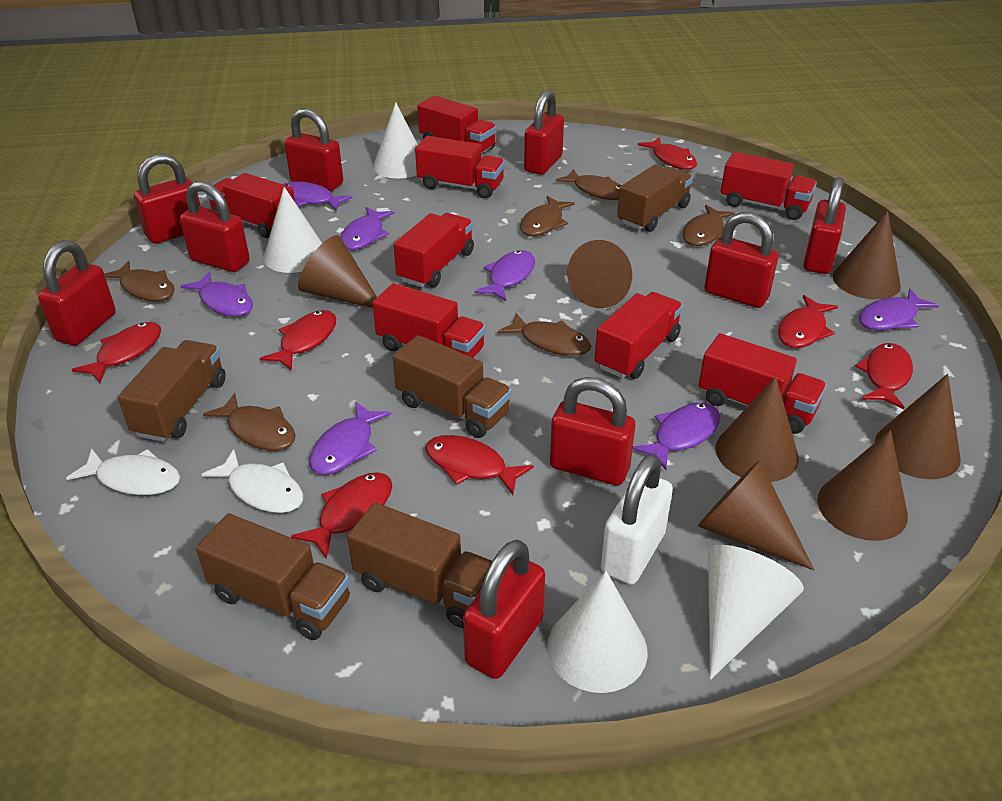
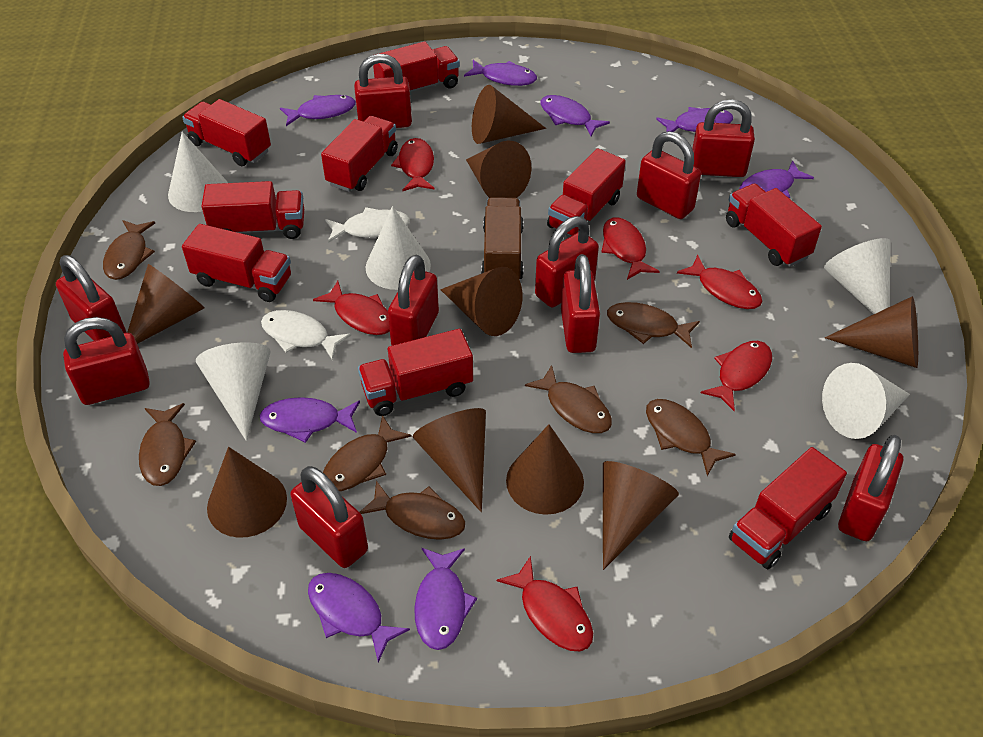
brown cone: [298,235,377,308] [567,240,632,308] [698,460,814,570] [715,376,799,482] [817,430,908,541] [833,211,901,299] [875,374,961,479] = 7 -> [127,264,204,344] [207,447,287,538] [413,408,486,512] [440,267,522,336] [466,141,531,198] [472,85,546,144] [506,424,584,515] [603,461,679,570] [825,296,918,368] = 9
brown fish: [104,261,175,301] [203,393,296,451] [497,313,591,356] [520,196,575,236] [556,169,622,200] [682,205,735,246] = 6 -> [103,220,155,280] [139,403,196,486] [323,415,412,491] [360,481,465,540] [525,365,612,433] [607,302,700,348] [646,399,736,476] = 7
brown truck: [118,340,226,442] [196,513,350,640] [347,502,492,628] [393,335,512,438] [617,165,693,232] = 5 -> [481,197,524,279] = 1
purple fish: [180,272,253,316] [283,181,353,211] [309,401,391,475] [341,207,395,250] [474,250,535,301] [633,403,721,470] [859,289,939,330] = 7 -> [260,397,360,443] [280,95,356,126] [308,573,410,663] [414,548,477,650] [464,60,537,86] [540,95,610,136] [656,107,733,132] [740,160,814,198] = 8
red fish: [71,322,161,383] [260,310,336,371] [291,472,392,559] [425,435,534,495] [638,137,697,170] [778,295,838,348] [855,343,913,409] = 7 -> [313,281,390,335] [391,138,435,191] [497,556,593,651] [601,218,660,280] [677,255,762,309] [701,341,772,411] = 6
red padlock: [38,240,116,345] [134,154,200,244] [180,181,250,272] [284,108,343,191] [463,539,545,679] [524,90,564,175] [550,377,635,486] [704,212,778,308] [803,177,846,274] = 9 -> [56,255,127,341] [63,317,150,405] [290,466,368,568] [354,54,412,128] [388,255,439,346] [535,216,599,307] [561,254,600,353] [637,131,701,219] [692,99,755,177] [838,435,903,541] = 10
red truck: [206,173,295,238] [372,283,486,358] [394,213,474,287] [415,136,505,198] [417,96,497,153] [594,292,683,379] [698,333,827,434] [721,152,817,220] = 8 -> [182,99,271,166] [182,224,291,302] [201,181,304,239] [321,116,398,192] [358,329,473,416] [373,42,460,92] [547,148,626,236] [726,184,822,267] [729,447,847,569] = 9
white cone: [264,187,322,273] [373,102,418,178] [547,571,648,693] [708,545,804,680] = 4 -> [168,132,228,212] [196,342,271,441] [366,206,431,290] [822,363,910,439] [824,238,890,314] = 5
white padlock: [601,454,673,585] = 1 -> none = 0

